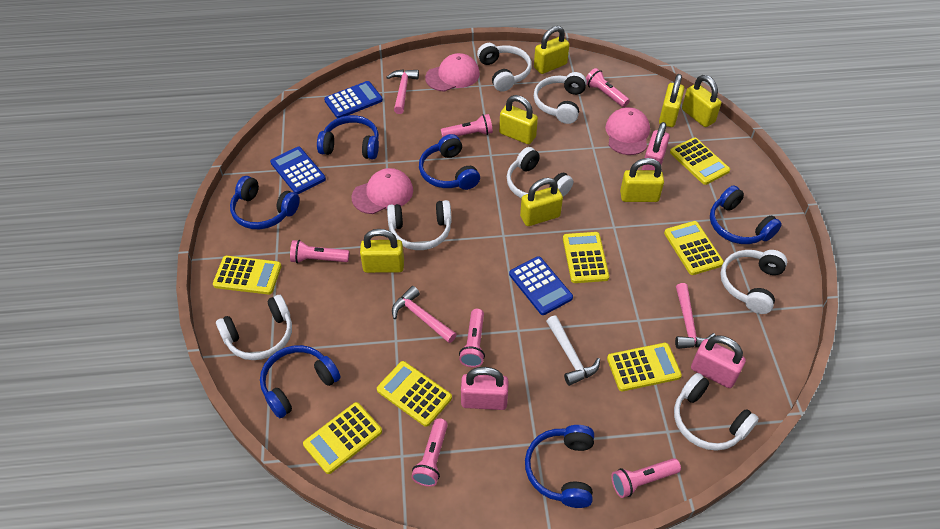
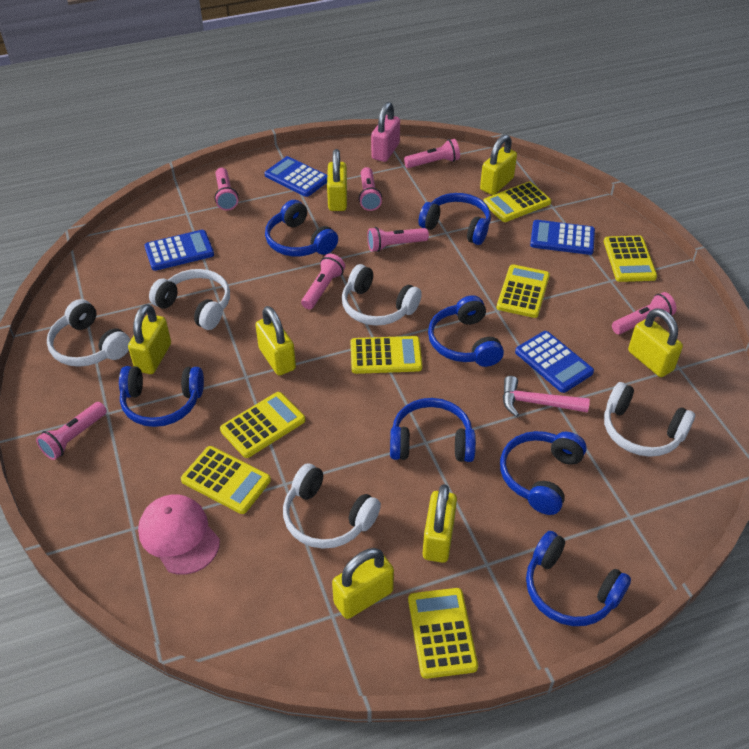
blue calculator: [270,147,326,194] [324,81,383,118] [509,256,573,315] = 3 -> [144,230,214,271] [264,156,327,197] [515,331,594,393] [530,220,595,255] = 4
blue headphones: [230,176,300,229] [260,345,341,418] [317,115,379,159] [419,134,480,190] [525,425,594,508] [710,185,782,244] = 6 -> [119,366,204,427] [265,200,338,256] [390,398,476,462] [419,193,491,245] [428,295,504,367] [500,431,587,515] [526,531,631,626] = 7
pink cap: [352,168,413,214] [425,53,480,92] [605,107,650,155] = 3 -> [138,494,220,575] = 1
pink flashlight: [290,240,349,263] [411,418,448,487] [441,114,493,137] [459,309,485,367] [586,68,630,107] [611,458,681,498] = 6 -> [36,402,107,460] [215,168,238,211] [301,254,345,309] [359,167,382,211] [367,227,429,252] [404,139,460,168] [612,292,676,334] = 7
pink hammer: [387,69,419,114] [392,286,457,343] [675,283,716,349] = 3 -> [503,376,590,417] = 1
pink padlock: [461,367,509,410] [642,122,670,170] [691,335,746,388] = 3 -> [371,102,400,162] = 1
white hammer: [546,315,600,386] = 1 -> none = 0
white headphones: [216,295,292,360] [387,200,452,250] [477,43,532,92] [507,147,573,198] [534,72,587,124] [674,373,759,451] [720,250,787,314] = 7 -> [47,299,130,367] [149,269,230,330] [283,463,381,549] [342,264,422,326] [604,382,695,457] = 5

